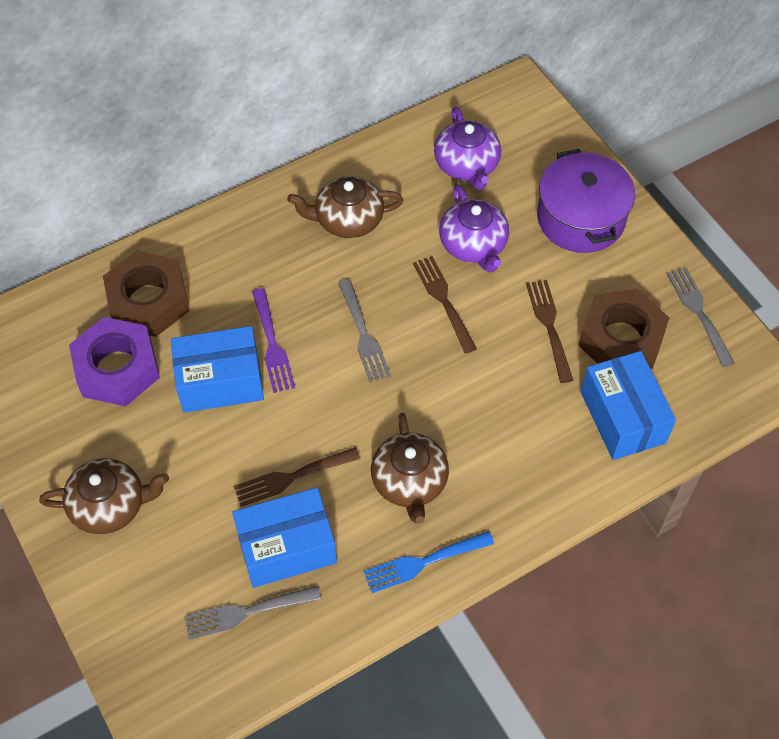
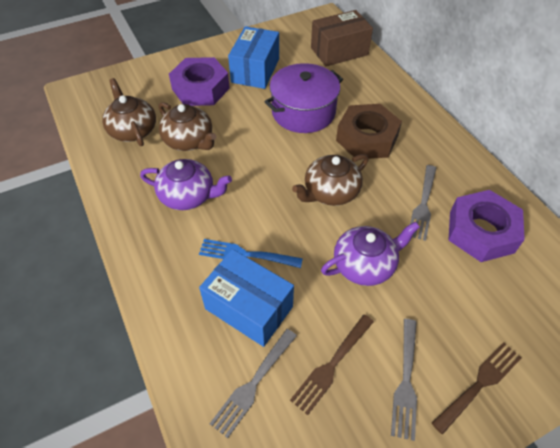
blue box: [171,326,264,413] [232,487,337,588] [581,351,676,460] = 3 -> [199,249,294,347] [228,26,279,89] = 2
brown box: none = 0 -> [311,10,373,66] = 1
brown fork: [233,447,360,507] [413,256,477,353] [526,280,573,383] = 3 -> [290,315,374,415] [432,342,521,435] = 2
brown nut: [103,251,190,337] [578,289,669,369] = 2 -> [336,104,402,159] = 1
purple fork: [252,288,295,393] = 1 -> none = 0
purple nut: [69,317,160,406] = 1 -> [169,57,230,106] [448,190,525,262] = 2

